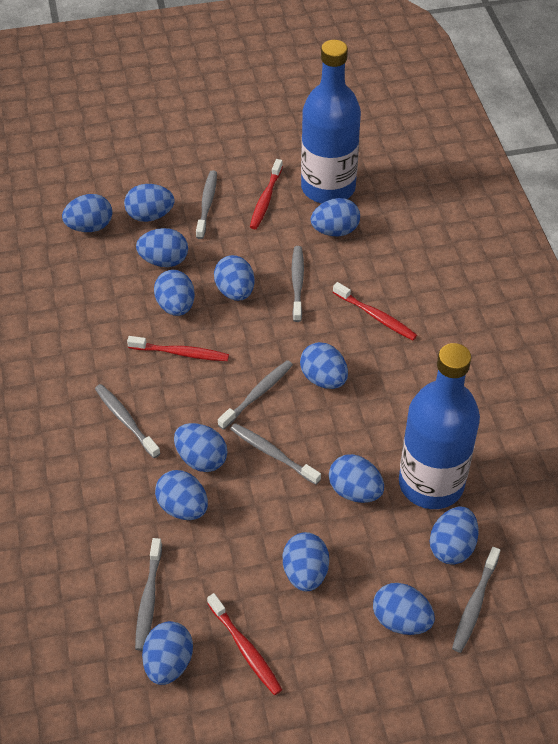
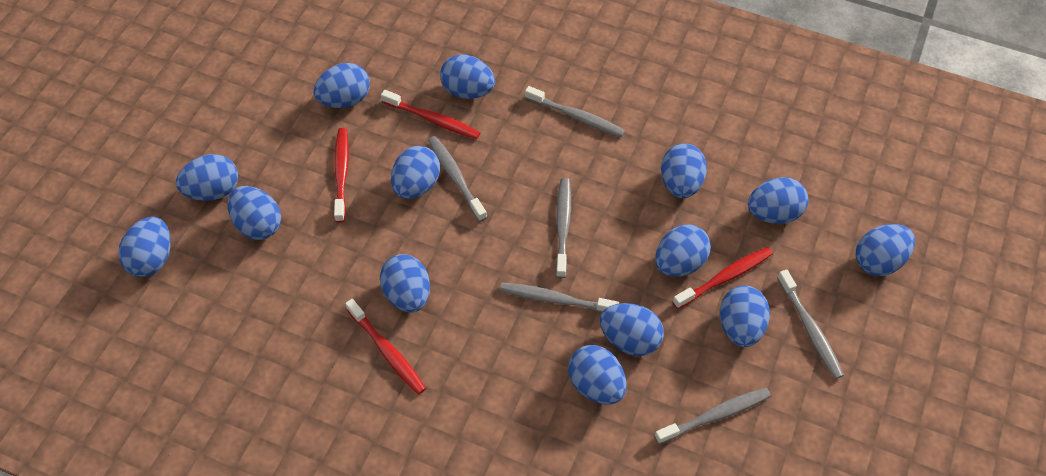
blue bottle: [301,40,361,203] [399,343,480,509] = 2 -> none = 0
grey toothbrush: [95,384,161,458] [135,538,162,651] [196,170,217,239] [218,360,293,430] [230,423,321,485] [292,246,304,322] [452,547,500,653] = 7 -> [428,136,487,222] [500,283,619,313] [525,86,625,137] [556,178,571,278] [655,388,771,444] [777,269,844,379] = 6

